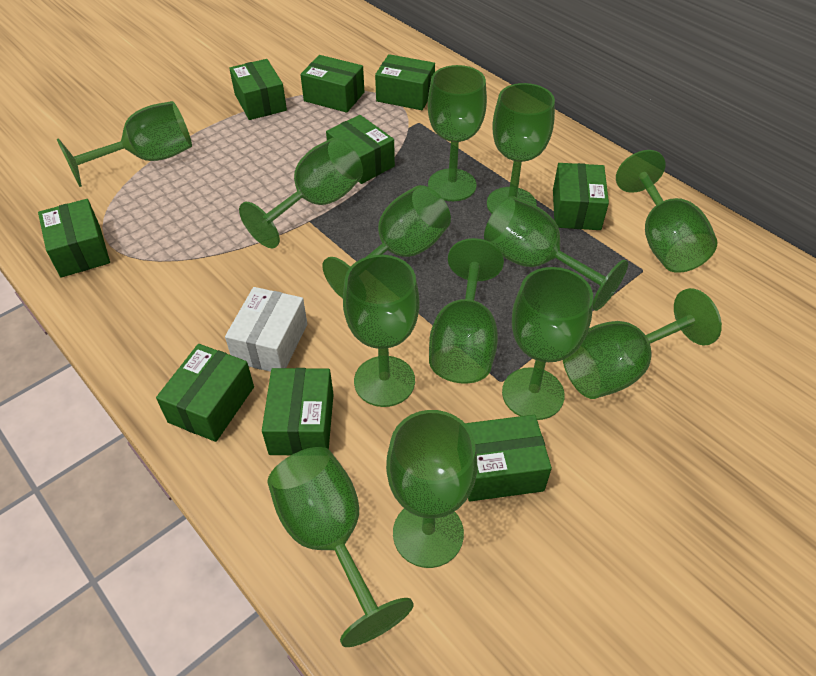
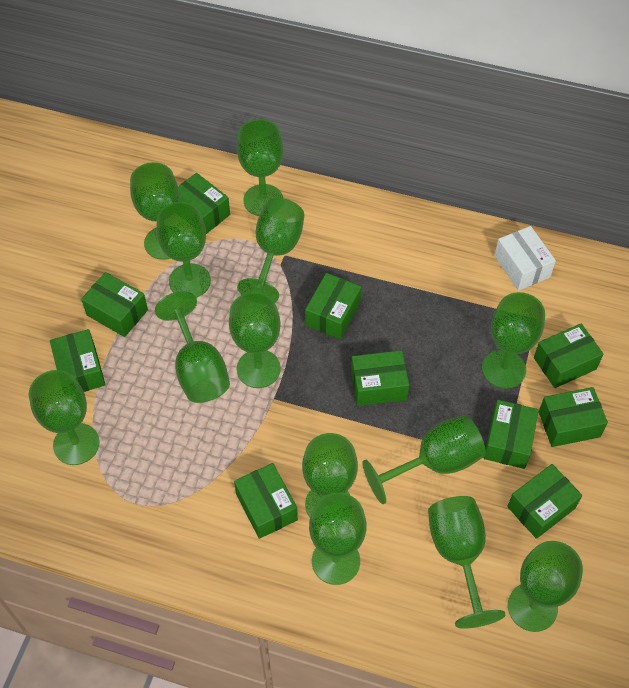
green box: [38,199,110,278] [156,344,254,442] [229,59,287,120] [262,368,334,455] [300,55,364,113] [326,115,395,184] [375,54,435,110] [465,415,552,501] [553,163,609,230] = 9 -> [50,329,106,392] [81,272,148,337] [178,173,230,234] [234,463,298,539] [305,273,361,339] [351,350,409,406] [484,400,539,469] [507,464,582,539] [534,324,604,388] [539,387,608,447] = 10

